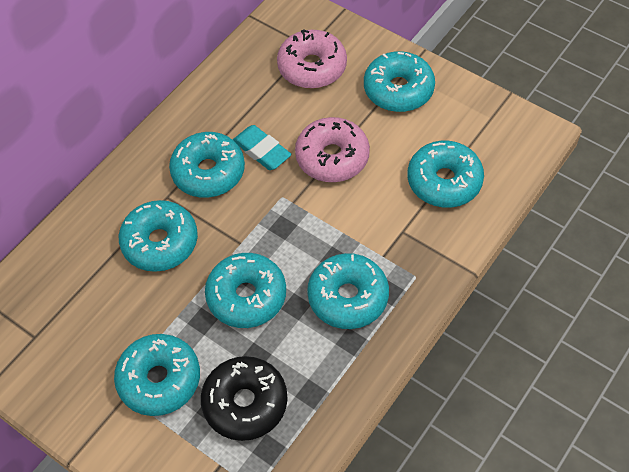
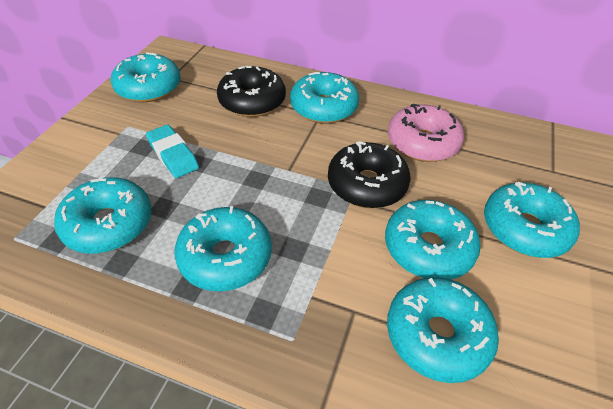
black donut: [201,356,288,441] = 1 -> [217,66,286,117] [328,141,411,208] = 2
pink donut: [277,30,347,89] [295,117,370,182] = 2 -> [388,103,464,162] = 1

